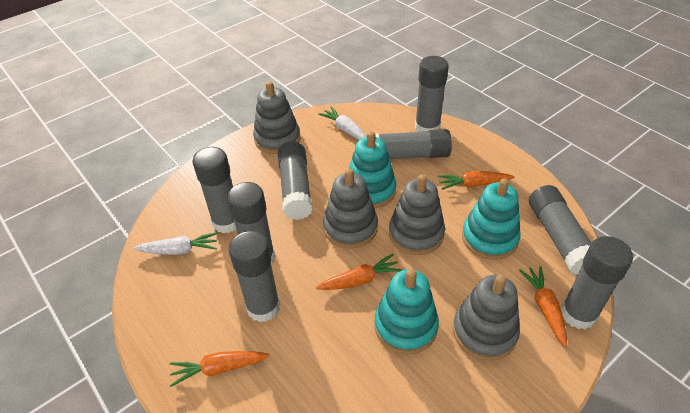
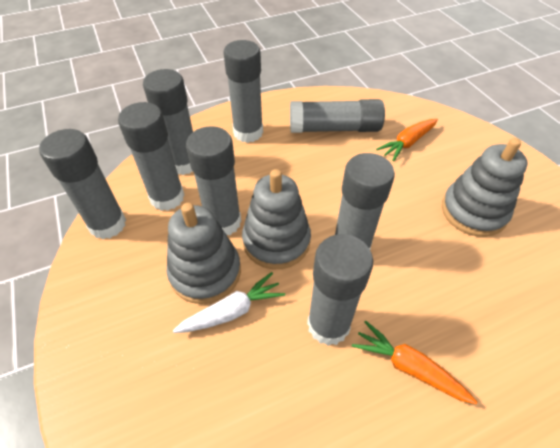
grey stacking toy: [253,81,300,154] [323,169,378,248] [389,174,445,255] [453,275,520,360] = 4 -> [167,203,241,304] [242,169,311,269] [442,138,528,237] = 3
orange carrot: [170,351,270,387] [316,254,402,290] [438,171,515,190] [519,266,567,347] = 4 -> [352,320,477,404] [376,119,438,161] = 2
turquoise stacking toy: [349,131,396,208] [374,269,439,354] [462,178,521,260] = 3 -> none = 0
white carrot: [133,232,218,255] [318,107,366,140] = 2 -> [173,272,285,333] = 1

